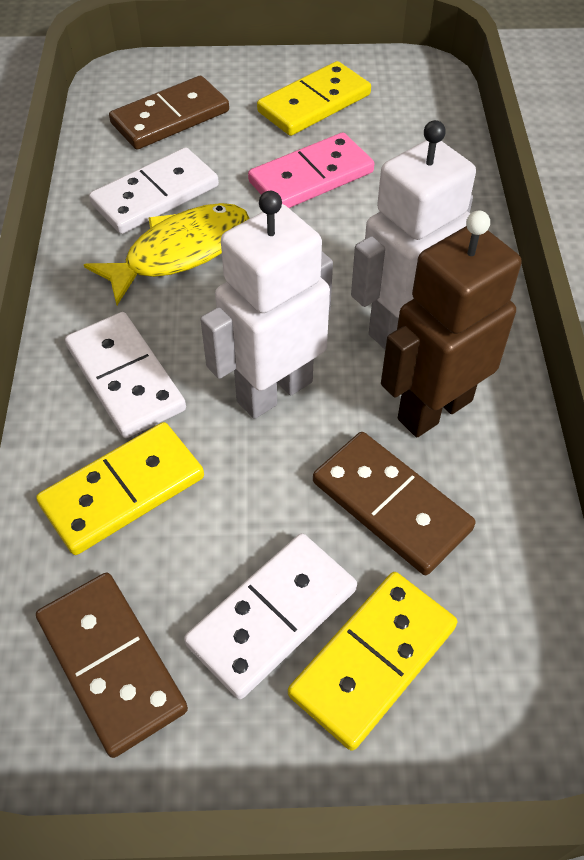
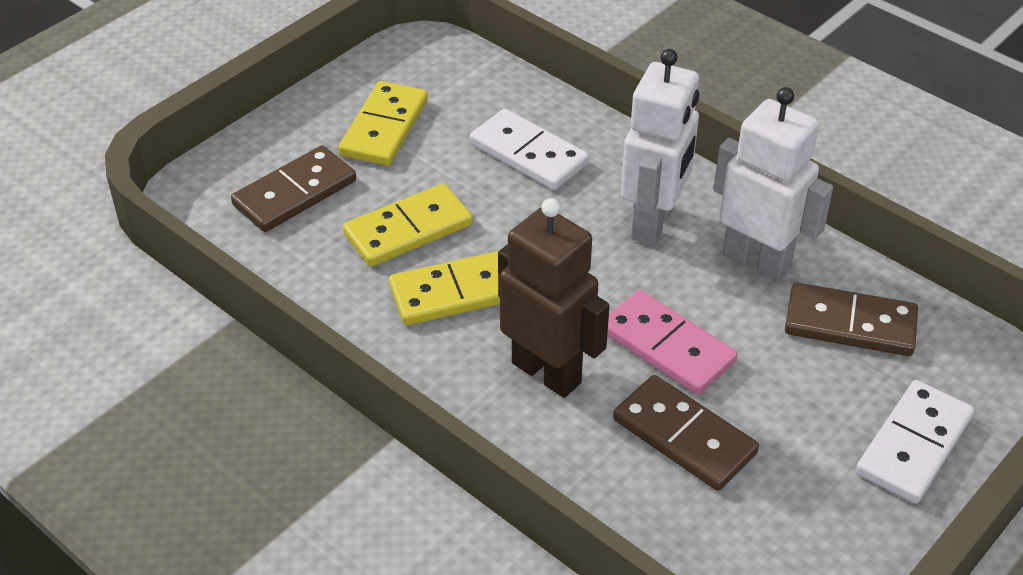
white domino: [65,312,186,438] [89,148,219,234] [184,533,357,699] = 3 -> [470,109,589,190] [856,380,974,504] = 2
yellow fish: [84,203,249,305] = 1 -> none = 0

